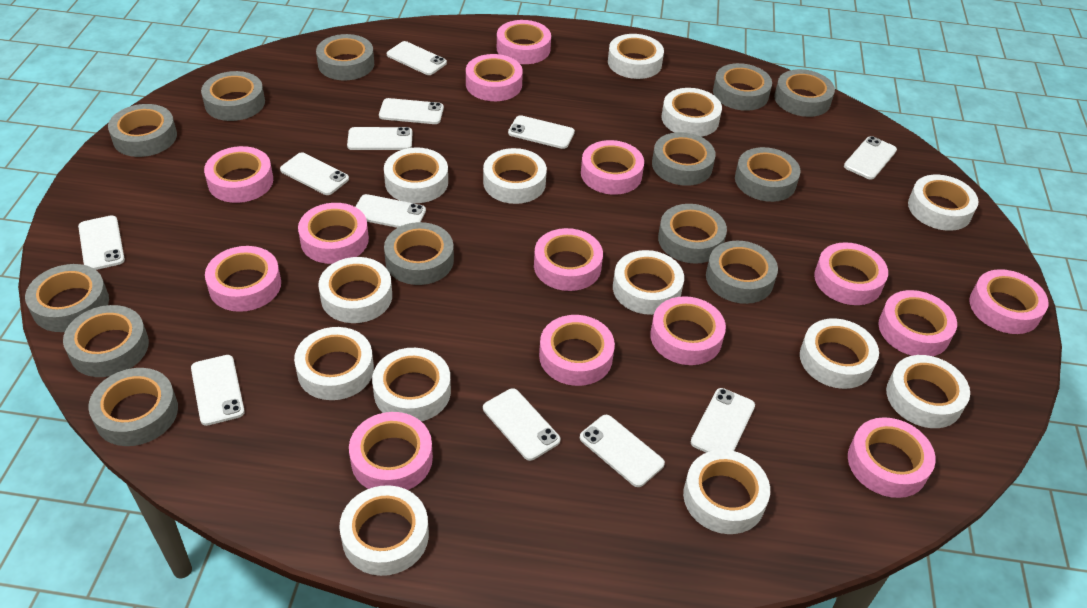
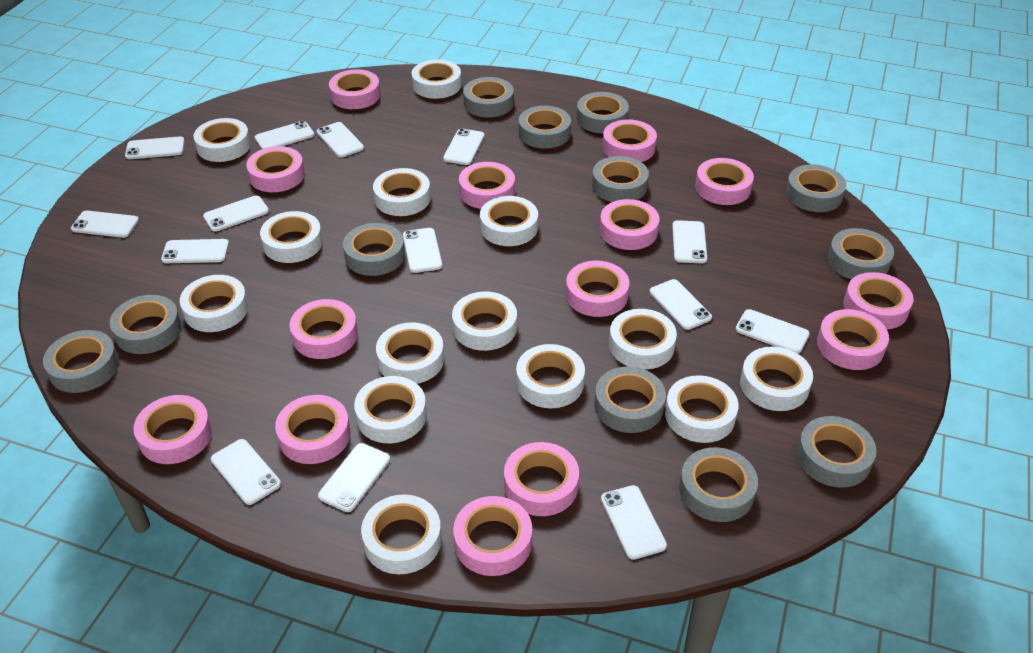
grey tape: [25,264,109,332] [63,305,149,377] [88,368,178,446] [108,104,177,157] [201,71,265,121] [316,34,374,80] [384,222,454,285] [652,132,716,186] [658,204,727,264] [706,241,778,304] [713,63,772,111] [735,147,801,202] [774,69,835,117] = 13 -> [43,330,119,393] [110,295,182,354] [343,223,405,276] [463,77,514,118] [519,106,571,148] [577,92,629,133] [592,156,649,202] [595,366,666,433] [679,447,758,522] [786,164,846,212] [797,416,877,488] [828,228,894,279] = 12
white phone: [78,215,125,270] [191,355,245,426] [280,152,349,195] [347,127,412,150] [356,194,426,228] [379,98,444,124] [387,41,447,75] [483,388,560,461] [508,115,575,149] [580,415,665,487] [691,388,755,453] [844,136,897,180] = 12 -> [71,210,139,238] [125,136,185,159] [161,239,229,263] [203,195,269,232] [211,439,281,505] [255,121,314,149] [317,122,364,158] [318,443,390,512] [403,228,442,273] [443,128,485,165] [601,485,667,560] [650,279,712,330] [672,220,707,263] [735,309,810,354] = 14
white tape: [294,327,374,400] [319,257,392,323] [339,485,429,576] [372,348,451,421] [384,147,448,203] [483,148,547,204] [608,34,664,79] [613,250,684,315] [662,88,722,137] [683,450,770,534] [800,318,879,389] [886,355,970,428] [908,175,979,231] = 13 -> [180,275,248,332] [193,118,251,162] [260,211,323,263] [354,376,427,443] [361,494,442,574] [373,168,431,216] [376,322,444,384] [412,59,461,99] [452,291,517,351] [480,196,538,246] [516,344,585,408] [609,309,677,370] [665,375,739,443] [740,347,813,411] = 14

